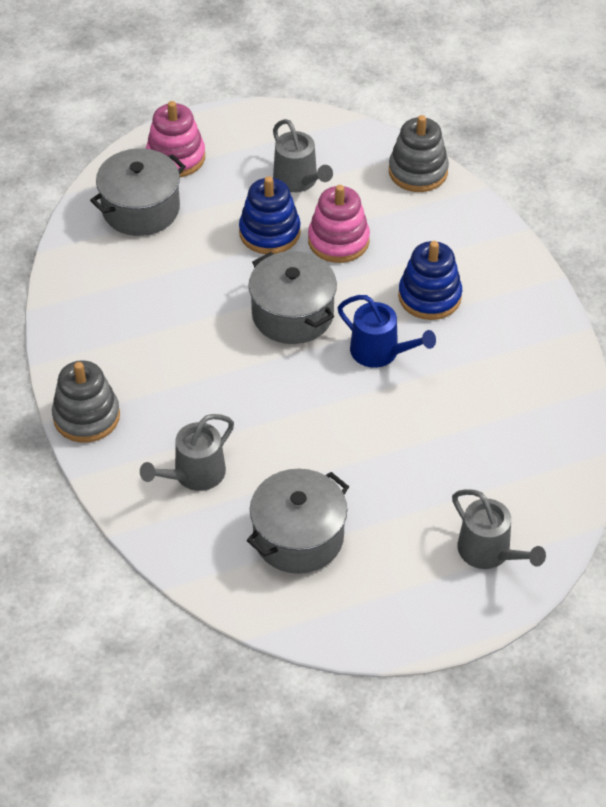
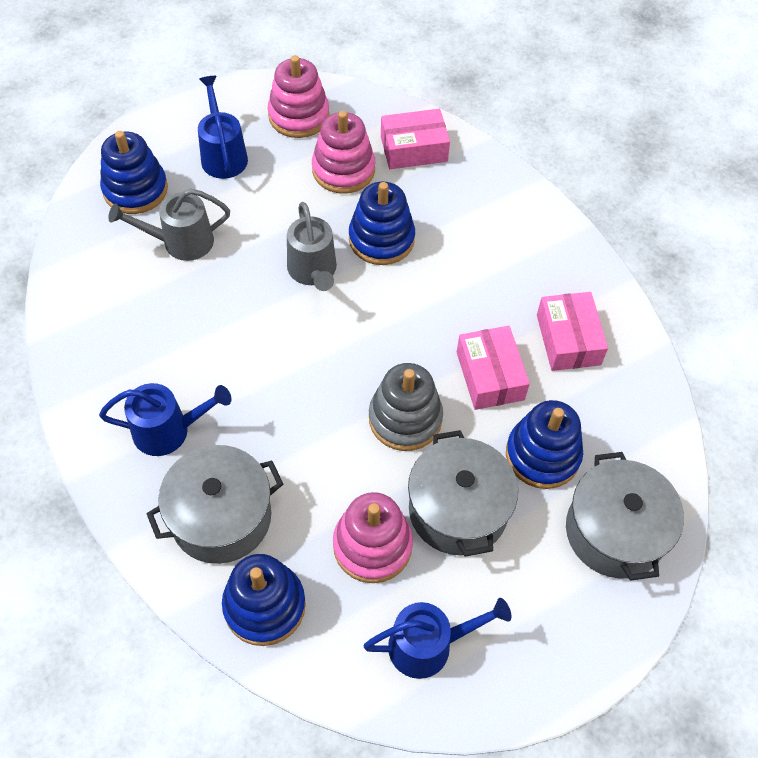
blue stacking toy: [239,176,301,254] [398,241,462,320] = 2 -> [100,131,168,214] [222,554,306,646] [349,182,415,265] [506,400,583,489] = 4
blue watering can: [338,295,436,368] = 1 -> [99,383,231,456] [198,76,248,179] [363,598,511,679] = 3
grey stacking toy: [52,360,120,443] [389,115,449,192] = 2 -> [369,363,443,451] = 1
grey watering can: [140,414,234,491] [273,119,333,192] [452,489,546,569] = 3 -> [109,189,230,261] [287,202,337,291] = 2
pink box: none = 0 -> [381,109,450,169] [457,326,530,410] [537,292,608,371] = 3
pink stacking toy: [146,101,205,177] [308,185,370,263] = 2 -> [268,55,330,138] [312,111,375,194] [333,492,413,583] = 3

